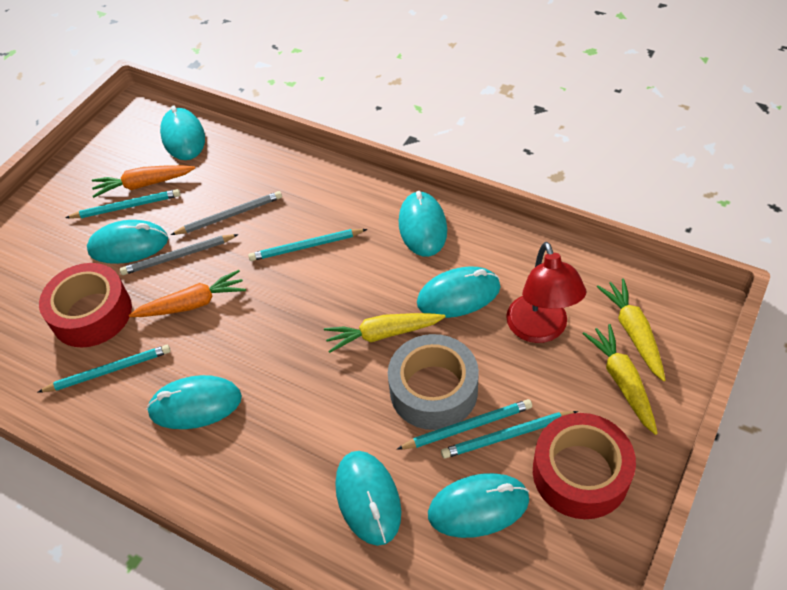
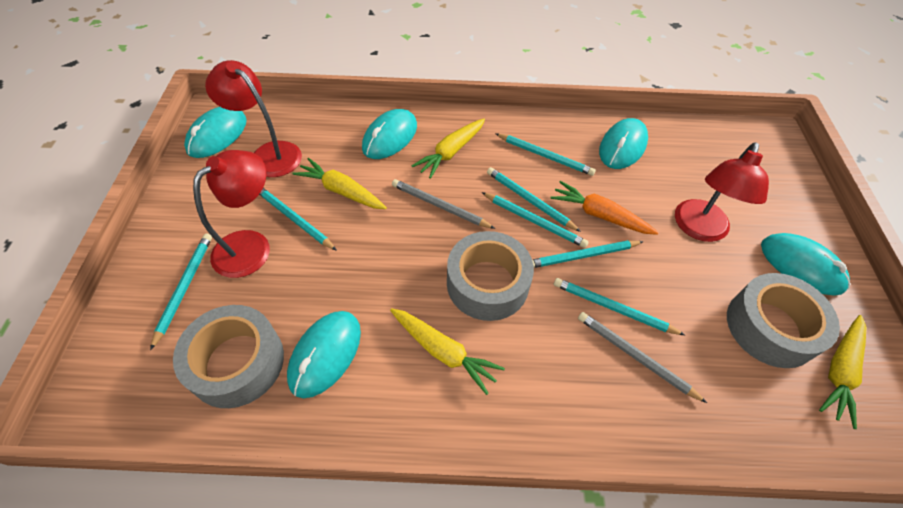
grey tape: [388,334,479,430] = 1 -> [173,305,284,408] [447,231,534,321] [727,273,840,368] = 3
orange carrot: [92,165,195,198] [129,270,246,317] = 2 -> [550,181,659,235] = 1
red lamp: [506,242,586,343] = 1 -> [193,150,270,278] [205,60,302,177] [675,142,769,242] = 3
red tape: [39,263,132,347] [533,413,636,519] = 2 -> none = 0
turquoise mouse: [87,220,168,264] [146,375,242,429] [160,105,205,160] [335,451,401,546] [399,191,447,257] [417,266,501,318] [428,473,529,538] = 7 -> [184,107,247,158] [287,311,361,398] [362,109,417,159] [599,118,648,169] [761,233,850,296] = 5
turquoise pencil: [38,345,171,392] [66,189,180,218] [248,229,367,261] [397,399,532,449] [441,411,578,459] = 5 -> [150,233,212,351] [259,188,337,251] [481,192,589,248] [487,167,581,232] [495,133,596,176] [532,240,644,268] [554,278,685,335] = 7
yellow carrot: [324,313,445,353] [582,324,658,435] [597,278,665,381] = 3 -> [292,158,387,209] [390,308,505,395] [412,119,485,179] [819,315,867,429] = 4

